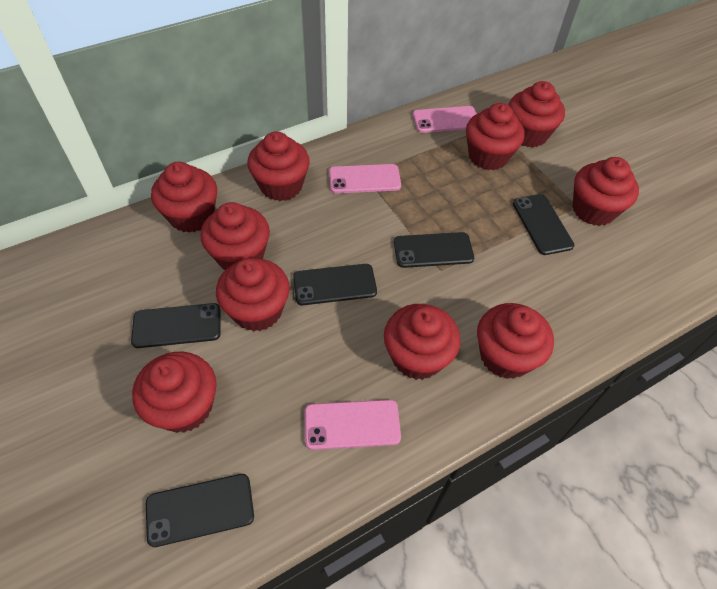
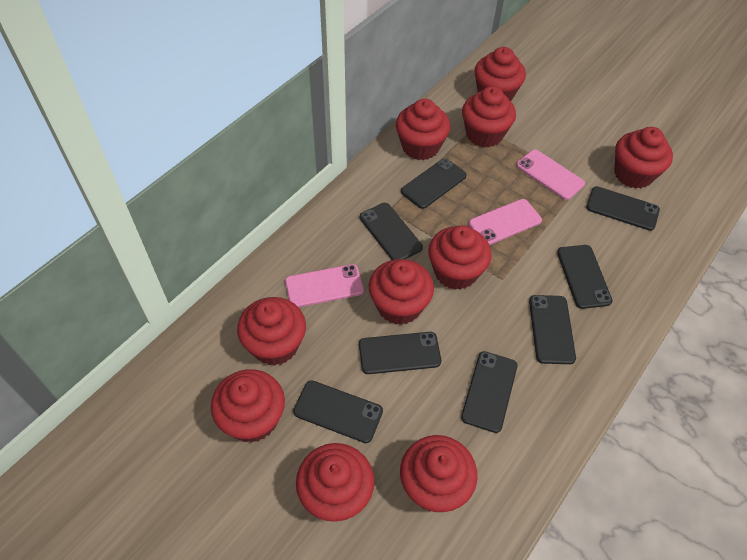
black phone: [131,303,221,348] [146,474,254,547] [293,264,377,305] [394,232,474,268] [513,194,574,255] = 5 -> [293,380,383,443] [359,332,441,374] [360,203,423,260] [401,158,467,209] [461,351,518,433] [529,295,576,364] [557,245,612,309] [586,186,660,231] = 8

